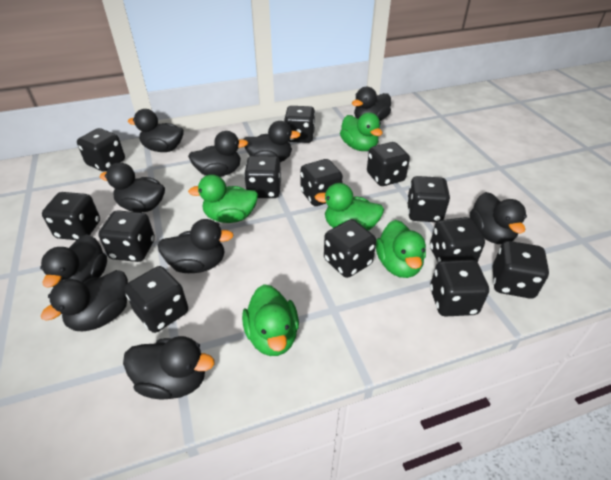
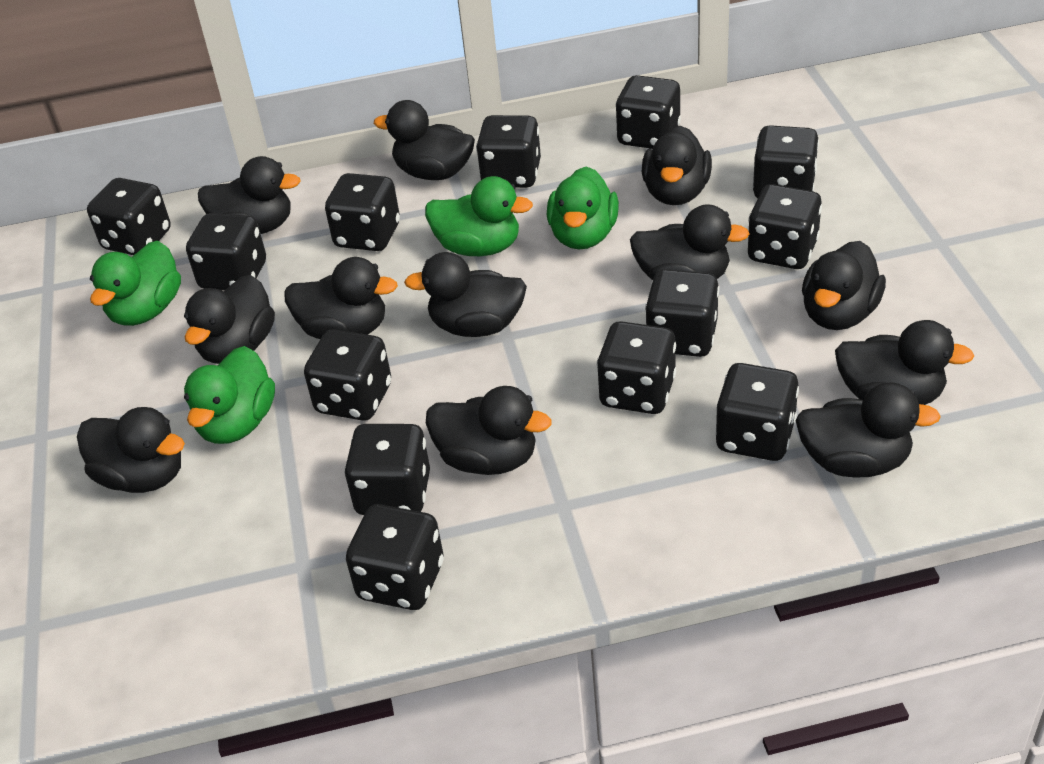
black duck: [40,234,107,288] [41,270,128,331] [100,162,165,213] [123,336,214,400] [128,109,184,152] [158,219,234,273] [188,131,248,177] [243,121,301,162] [352,87,391,121] [470,192,527,244] = 10 -> [77,407,185,493] [184,275,275,364] [198,156,301,234] [284,257,398,339] [374,100,475,180] [404,252,527,337] [426,386,552,475] [630,204,749,280] [642,126,712,205] [795,382,941,478] [802,241,886,330] [835,320,974,405] = 12
green duck: [188,174,258,223] [242,284,299,356] [315,183,384,231] [340,112,383,151] [376,220,426,278] = 5 -> [90,241,181,326] [184,346,275,444] [425,176,533,256] [547,167,619,249] = 4

